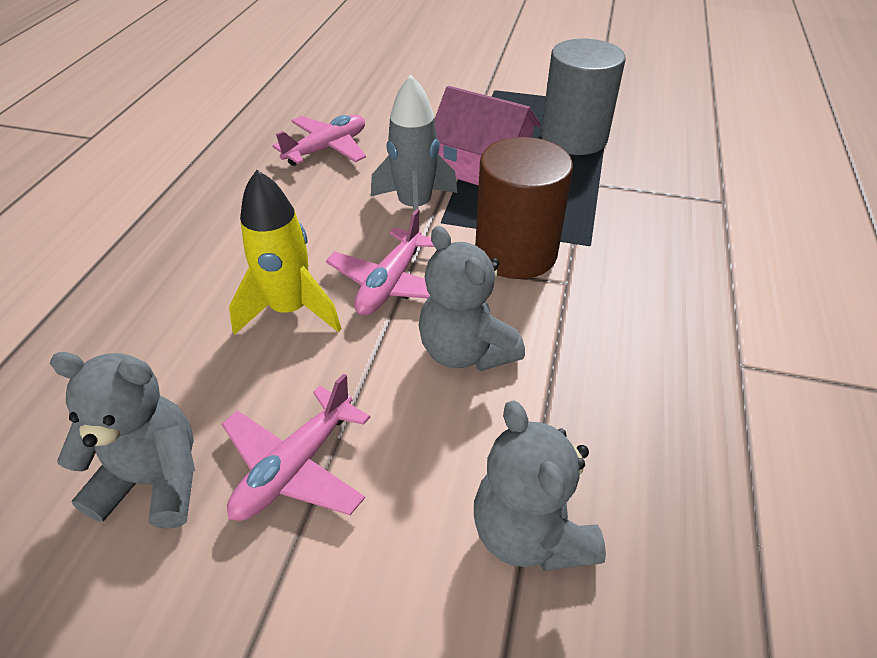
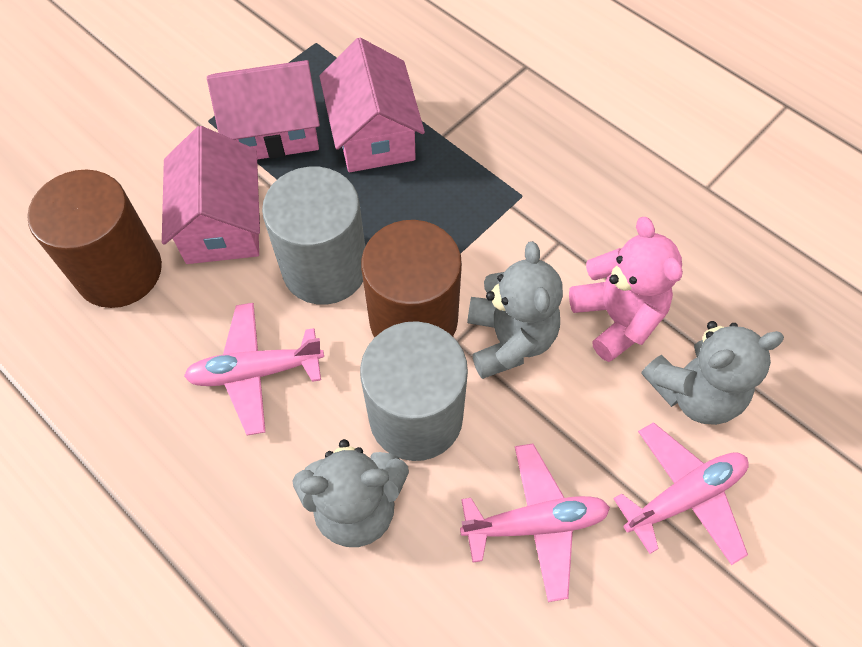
brown cylinder: [475,137,573,279] = 1 -> [27,169,162,308] [361,220,462,337] = 2
grey cylinder: [541,39,625,155] = 1 -> [262,167,365,305] [360,321,468,461] = 2
grey rocket: [371,74,457,213] = 1 -> none = 0
pink house: [435,86,541,186] = 1 -> [162,126,260,264] [207,60,320,160] [319,38,425,172] = 3
pink teddy bear: none = 0 -> [569,217,683,362] = 1
yellow rocket: [229,170,342,335] = 1 -> none = 0

